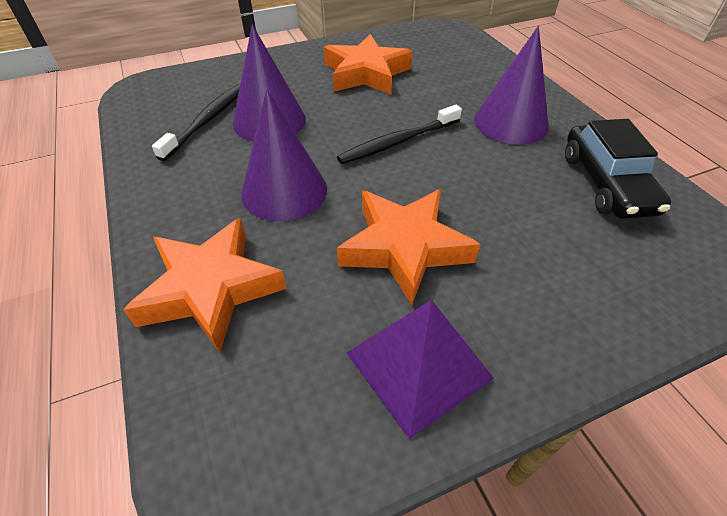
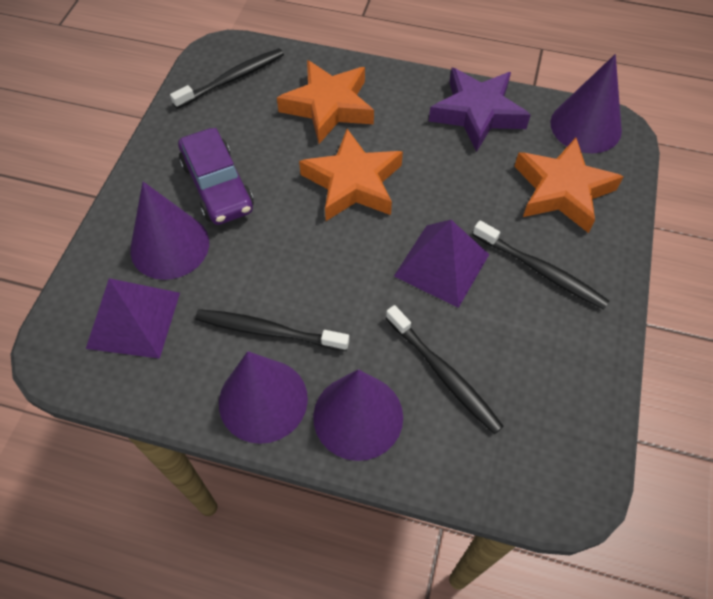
black car: [565,119,671,219] = 1 -> none = 0
black toothbrush: [152,84,240,161] [337,105,462,164] = 2 -> [170,48,284,109] [195,309,349,351] [386,305,504,434] [473,221,609,310] = 4
purple car: none = 0 -> [178,128,254,225] = 1
purple cone: [233,25,306,142] [241,89,327,221] [474,26,549,144] = 3 -> [130,182,209,280] [219,351,308,444] [313,369,403,461] [550,54,622,153] = 4
purple pyramid: [347,300,494,440] = 1 -> [86,278,180,359] [394,220,489,308] = 2
purple star: none = 0 -> [429,68,531,152] = 1

